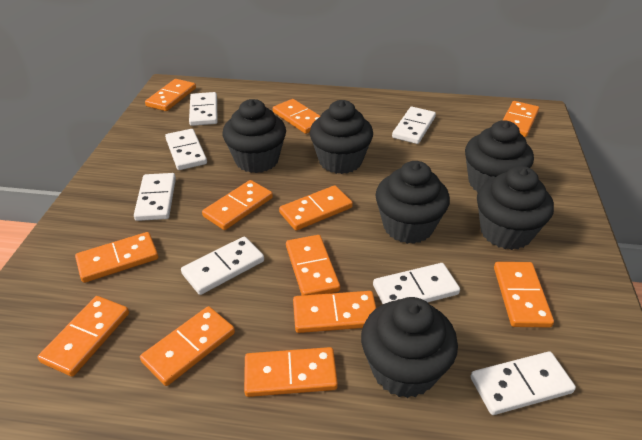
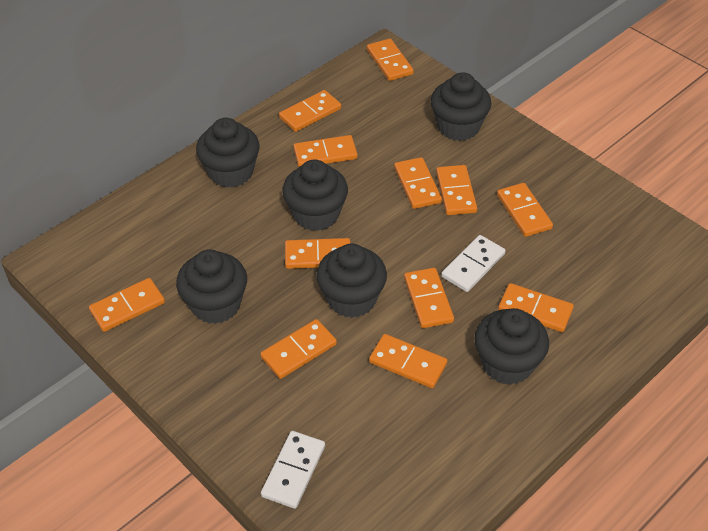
white domino: [134,173,176,221] [165,129,207,170] [181,237,264,295] [189,92,218,126] [373,263,460,304] [392,107,436,144] [470,351,576,415] = 7 -> [261,431,325,509] [441,235,505,292] = 2

